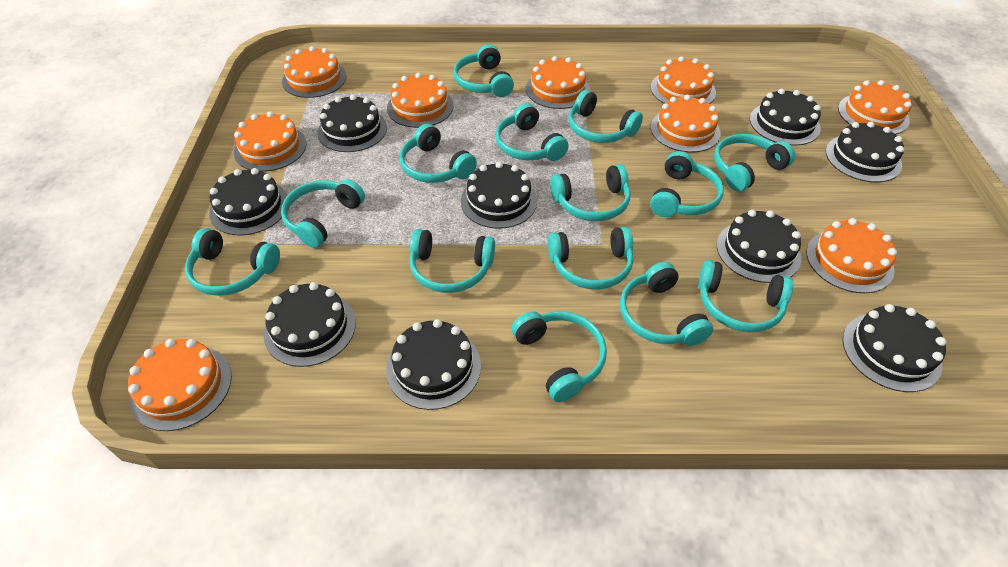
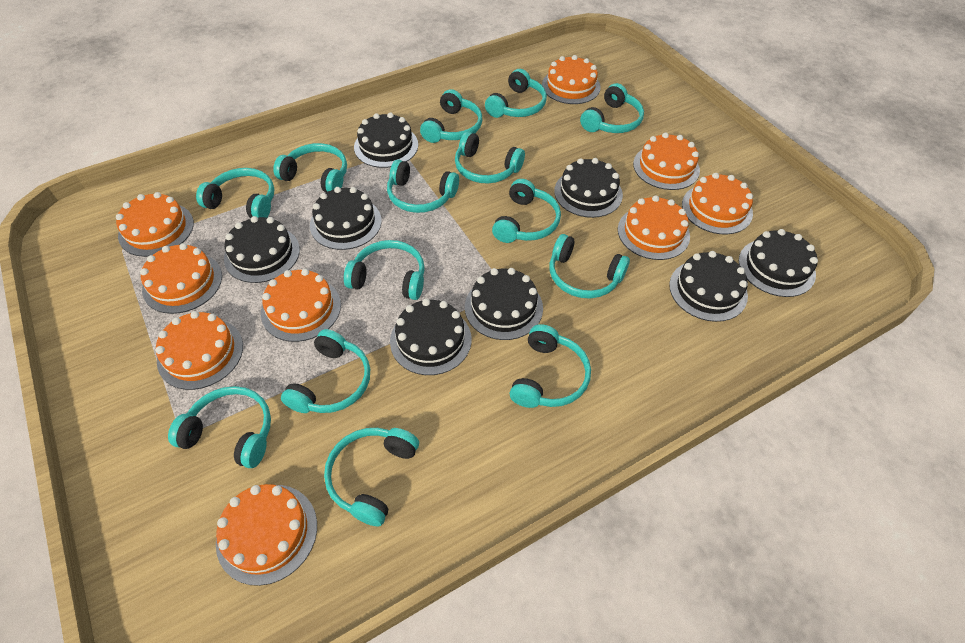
black cake: [209,168,288,236] [264,282,356,367] [317,94,387,152] [386,319,481,410] [461,162,537,229] [717,210,802,283] [750,89,821,146] [826,122,904,182] [843,304,947,392] = 9 -> [224,216,300,283] [310,187,382,250] [354,113,418,168] [390,299,472,375] [465,268,543,340] [554,158,623,218] [669,251,748,322] [739,229,818,297] = 8

